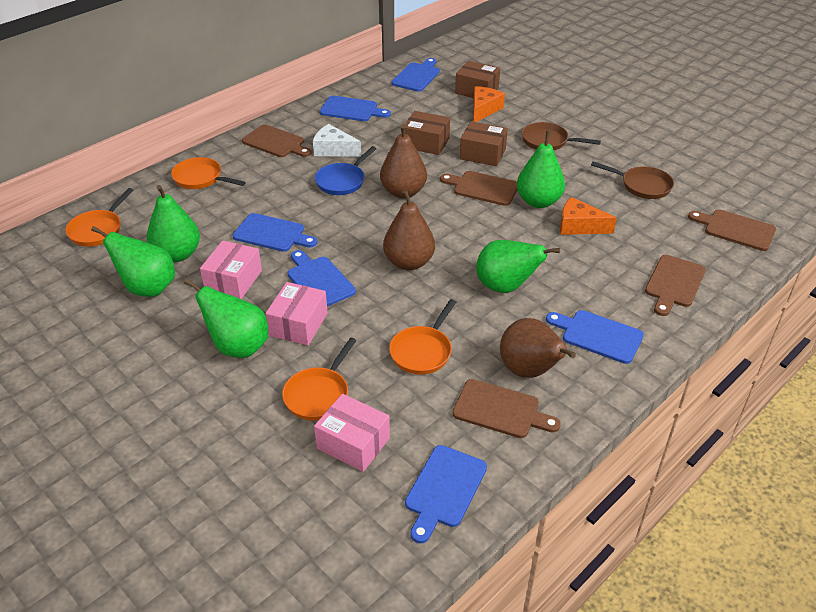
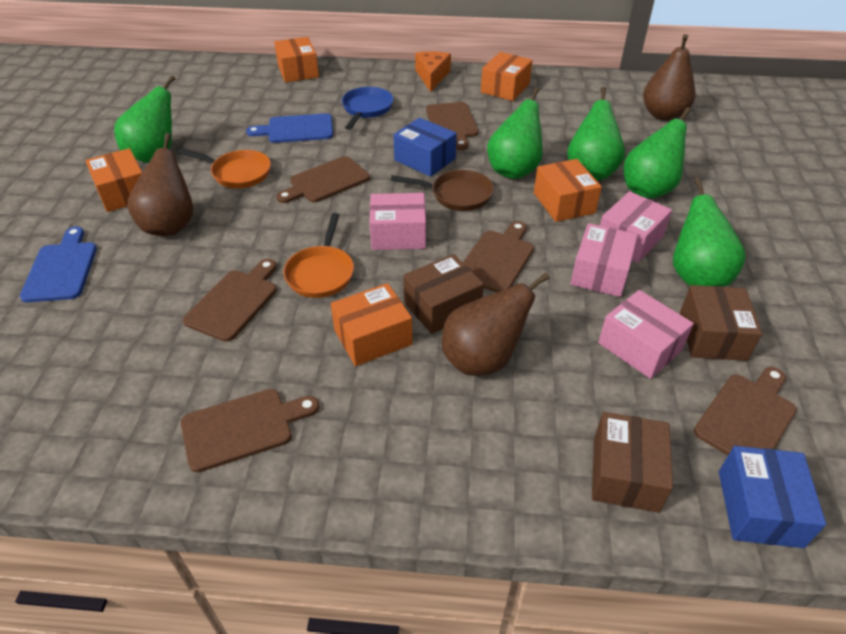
blue box: none = 0 -> [393,118,457,177] [719,446,826,548] = 2
blue cutting board: [233,213,317,252] [288,250,356,306] [320,96,391,121] [391,58,440,92] [405,445,487,543] [546,310,644,364] = 6 -> [20,227,97,303] [246,113,333,143] = 2
brown cutting board: [242,124,311,157] [440,171,518,206] [452,379,561,438] [645,255,706,316] [688,210,776,251] = 5 -> [181,389,319,473] [183,259,277,342] [276,156,370,203] [426,102,478,150] [463,221,534,292] [694,367,797,455] = 6
brown pan: [522,122,601,150] [591,161,674,199] = 2 -> [391,170,494,211] = 1
orange box: none = 0 -> [85,148,142,212] [274,37,319,83] [331,283,413,366] [481,52,532,101] [534,159,602,222] = 5
orange cheese: [473,86,505,122] [560,197,617,235] = 2 -> [415,51,451,92] = 1
orange pan: [65,188,133,247] [171,157,246,189] [282,338,357,420] [389,299,456,375] = 4 -> [177,148,271,188] [283,213,354,298] = 2
pink box: [200,240,262,299] [266,282,328,345] [314,394,390,472] = 3 -> [370,193,426,250] [570,223,638,297] [598,290,694,379] [600,191,672,263] = 4
white cheese: [313,124,361,157] = 1 -> none = 0

